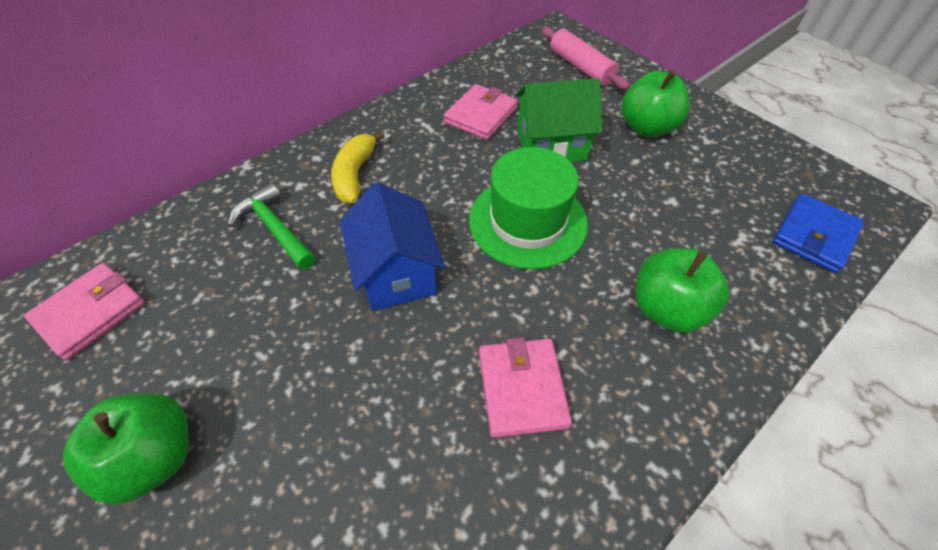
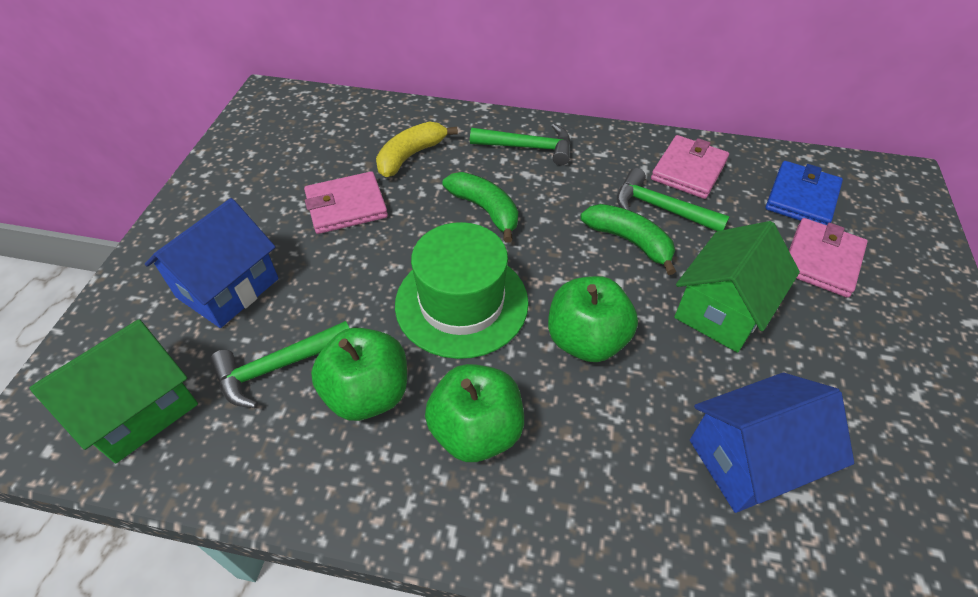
blue house: [340,182,445,311] = 1 -> [145,198,279,328] [690,373,854,513] = 2
green banana: none = 0 -> [443,172,518,243] [581,204,676,275] = 2
green hammer: [228,183,316,270] = 1 -> [210,321,349,408] [470,124,571,165] [617,168,730,231] = 3
green house: [515,78,602,162] = 1 -> [29,319,198,463] [674,221,800,353] = 2
pink rolling pin: [542,27,630,90] = 1 -> none = 0

